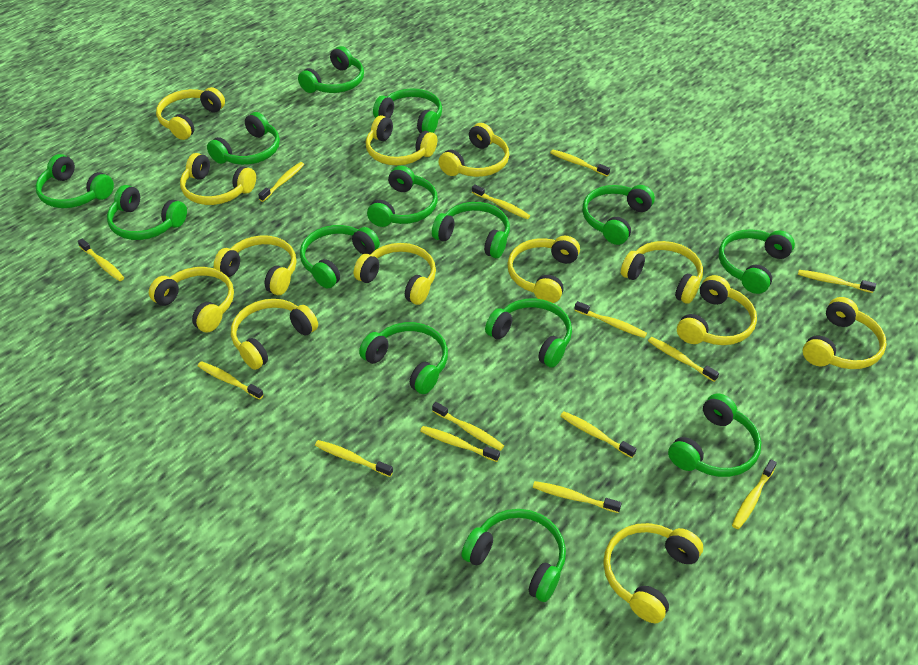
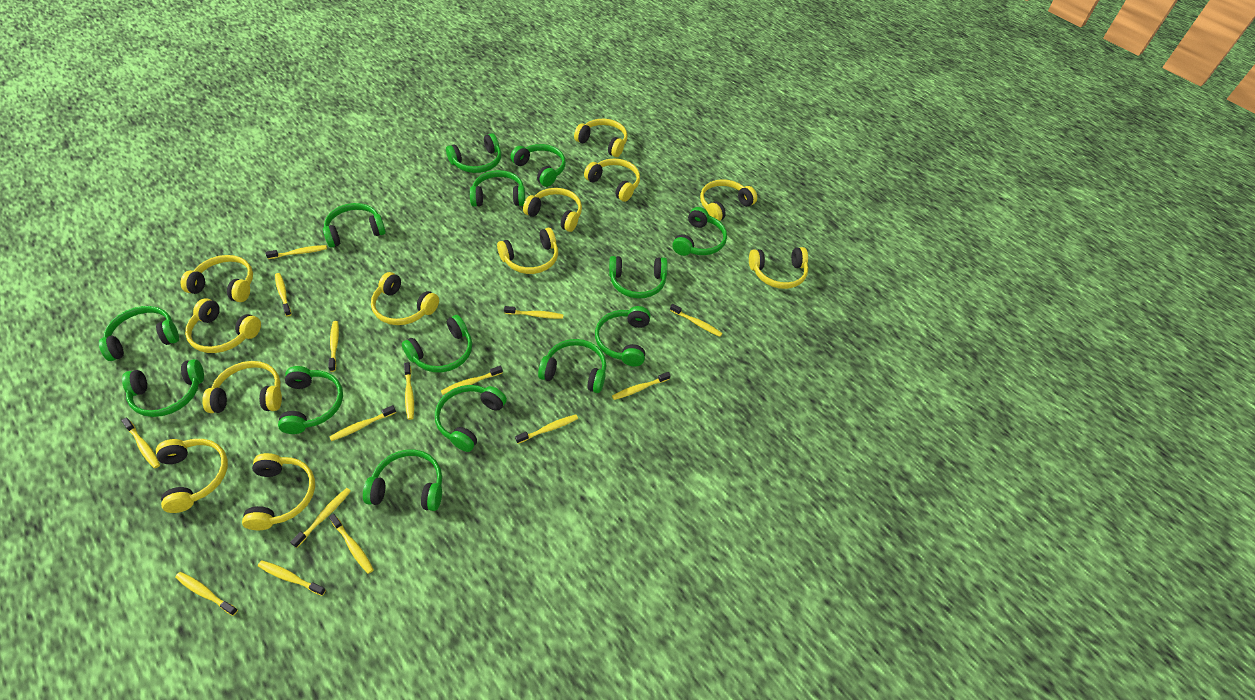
yellow headphones: [149,267,234,332] [156,87,225,140] [180,153,256,205] [214,235,296,295] [231,299,318,370] [354,243,436,305] [366,115,437,165] [438,123,509,177] [507,236,580,303] [603,523,703,623] [621,241,703,304] [677,275,757,345] [803,297,887,369] = 13 -> [156,439,228,513] [181,255,253,302] [185,298,261,353] [202,361,282,413] [242,453,315,530] [371,272,439,325] [497,228,558,274] [523,188,582,232] [574,119,628,157] [584,158,640,202] [700,179,757,221] [749,247,808,289] = 12
yellow toothbrush: [78,239,124,281] [198,361,264,400] [258,162,304,202] [315,440,393,477] [420,426,500,462] [432,402,504,451] [472,184,530,219] [533,481,622,513] [550,150,610,176] [560,411,636,458] [574,301,647,338] [648,337,719,382] [732,460,777,529] [798,270,876,293] = 14 -> [121,417,160,468] [175,572,238,616] [258,560,326,596] [266,245,327,259] [275,273,292,316] [290,488,351,548] [328,321,339,372] [329,514,374,574] [330,405,396,441] [404,362,414,420] [441,366,503,395] [504,306,564,319] [515,414,578,444] [612,372,671,400] [670,304,722,337] = 15

